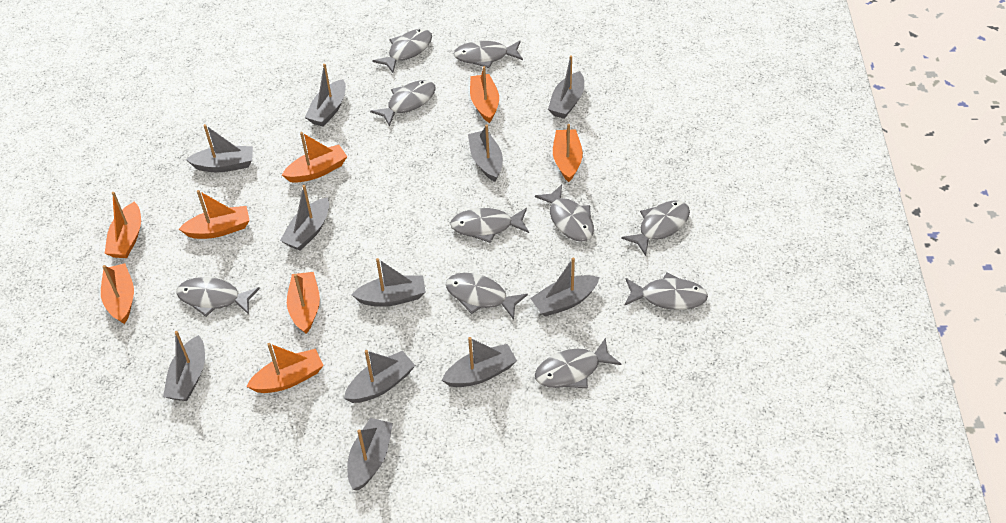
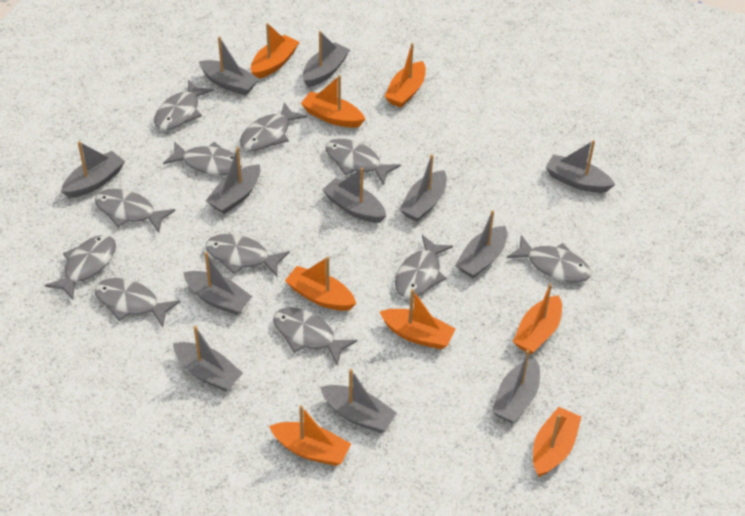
grey boat: [163,331,205,401] [186,124,253,172] [280,185,329,251] [305,64,346,127] [344,350,415,403] [348,418,393,491] [351,258,426,307] [442,337,517,387] [468,125,503,182] [530,257,600,317] [548,55,584,119] = 11 -> [61,141,125,198] [173,326,243,392] [183,252,253,315] [199,37,259,95] [206,147,261,214] [303,31,350,87] [320,369,397,433] [323,168,386,223] [399,154,447,222] [455,210,507,278] [492,350,540,423] [545,140,615,193] = 12
grey fish: [176,277,260,317] [370,80,435,127] [373,29,432,73] [446,273,528,320] [450,208,529,243] [454,40,523,68] [535,184,594,242] [535,338,621,388] [621,201,690,256] [624,273,708,310] = 10 -> [45,235,116,300] [94,278,180,327] [95,189,175,233] [154,80,214,131] [163,141,243,175] [205,234,290,277] [240,102,307,151] [273,307,357,365] [325,139,401,185] [395,235,453,298] [507,235,591,283] = 11

